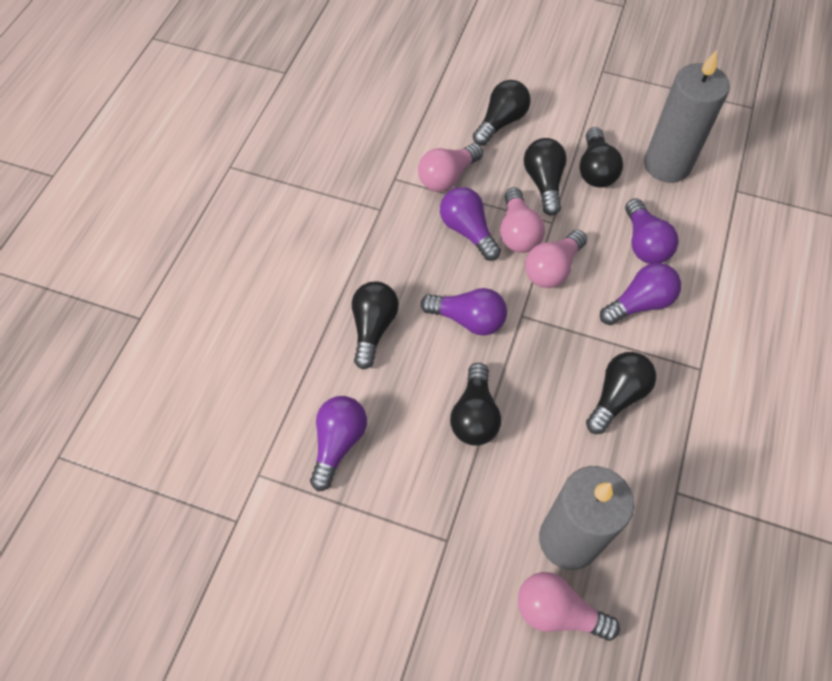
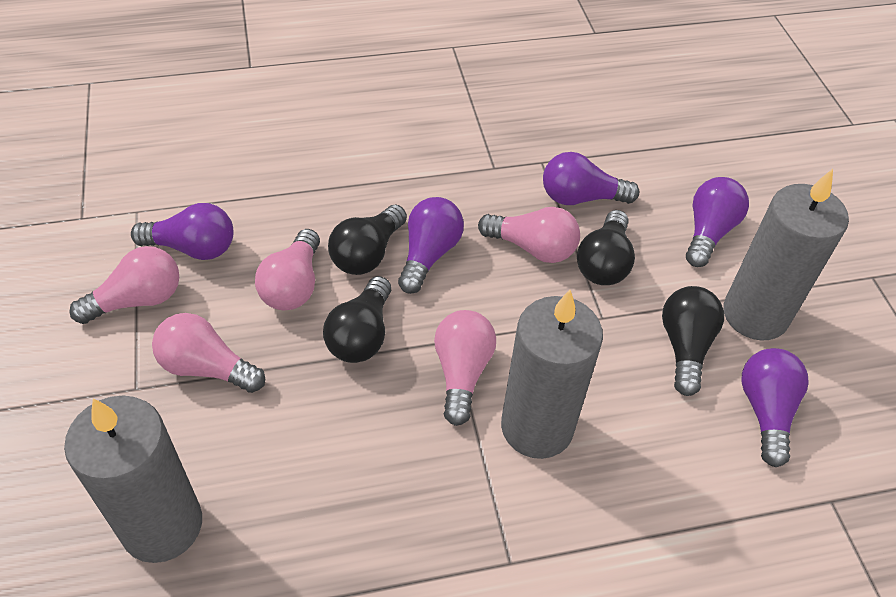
black light bulb: [352,281,399,369] [450,363,501,446] [473,80,530,146] [524,138,567,216] [579,127,623,188] [586,352,656,434] = 6 -> [323,276,391,363] [328,205,407,275] [577,210,635,285] [662,286,724,396] = 4
grey candle: [539,466,634,570] [644,50,730,183] = 2 -> [64,396,202,563] [501,290,603,459] [723,169,849,341] = 3
pink light bulb: [418,143,483,192] [500,187,545,253] [518,572,620,641] [525,230,587,288] = 4 -> [69,246,179,324] [152,313,265,393] [255,229,320,310] [434,310,496,426] [478,207,580,263] = 5

